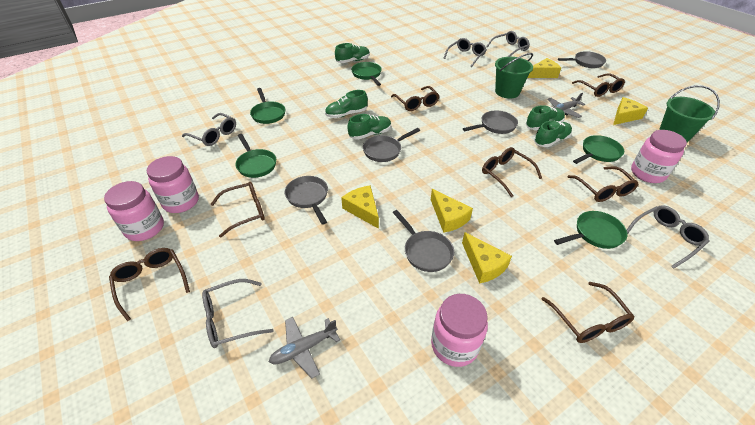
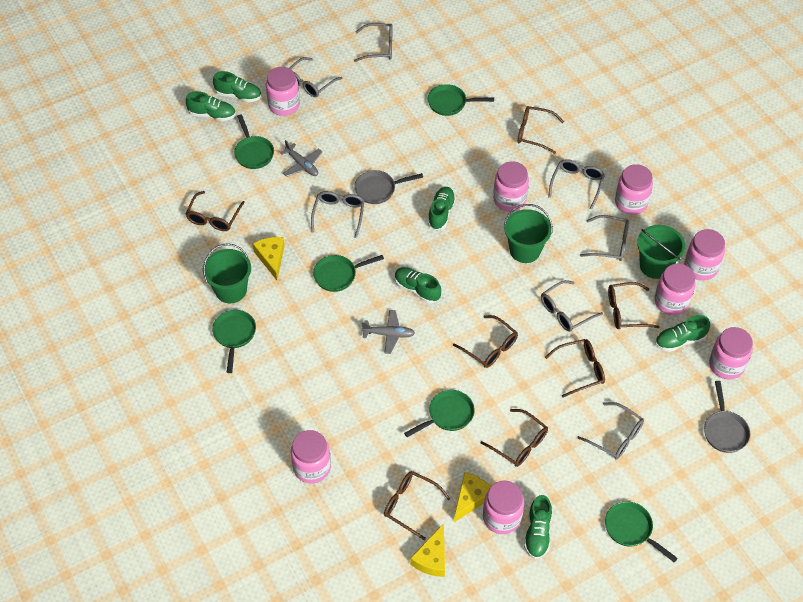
green bucket: [495,53,533,99] [659,85,720,143] = 2 -> [203,243,251,303] [504,204,553,263] [637,225,685,279] = 3
green pan: [235,134,276,178] [250,88,285,124] [351,62,382,86] [554,211,627,249] [573,135,624,164] = 5 -> [212,310,256,373] [234,114,274,169] [313,255,384,292] [404,390,475,437] [428,84,494,116] [605,501,678,562] = 6
green shoe: [325,90,368,118] [335,43,370,63] [347,114,391,140] [526,105,565,131] [534,121,572,147] = 5 -> [186,91,236,121] [213,71,261,102] [395,267,441,303] [428,187,456,230] [524,495,552,559] [655,315,710,352] = 6
grey glasses: [182,113,236,146] [202,279,274,348] [444,38,487,67] [486,31,530,57] [627,206,709,269] = 5 -> [290,57,343,97] [311,191,365,238] [354,23,392,62] [541,280,603,332] [548,159,605,210] [577,402,644,460] [580,215,629,261] = 7
grey pan: [285,176,328,225] [363,128,420,162] [392,210,454,272] [463,111,518,134] [558,51,606,68] = 5 -> [354,170,423,204] [704,381,750,453] = 2
pink jar: [104,181,164,241] [147,156,199,213] [431,294,488,367] [631,130,687,183] = 4 -> [266,67,300,116] [291,430,331,483] [483,480,524,534] [493,161,529,212] [615,164,653,215] [654,264,695,315] [684,229,725,280] [709,327,753,379] = 8
yellow cheese: [341,185,379,229] [431,189,473,233] [462,232,512,284] [528,58,561,78] [613,97,648,125] = 5 -> [252,237,285,280] [410,523,445,577] [454,472,491,522] = 3

